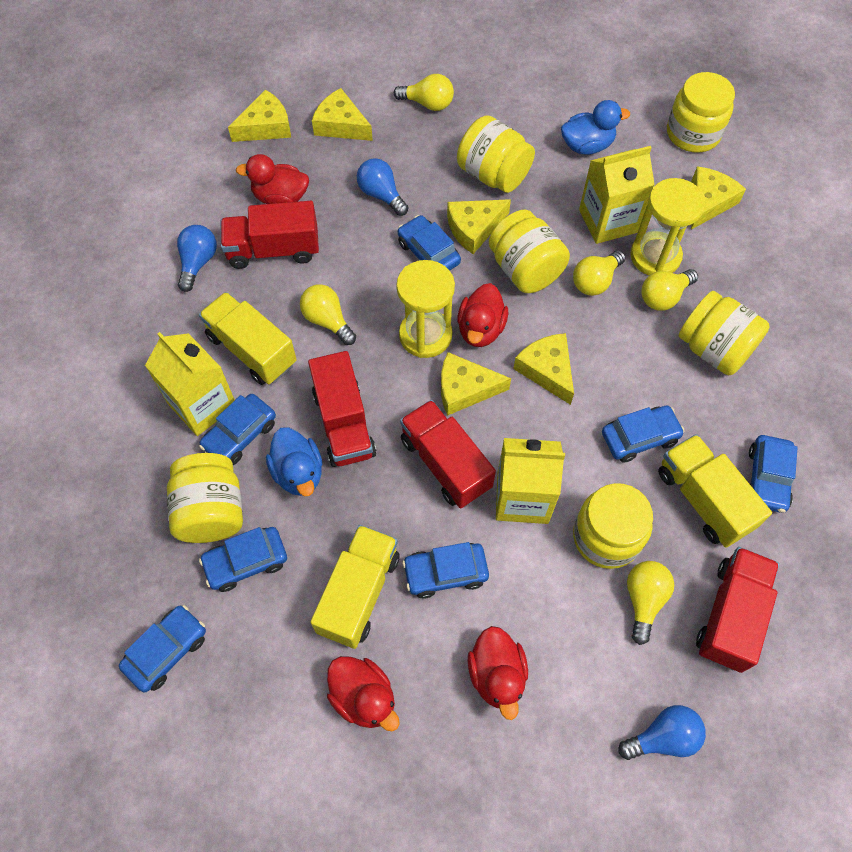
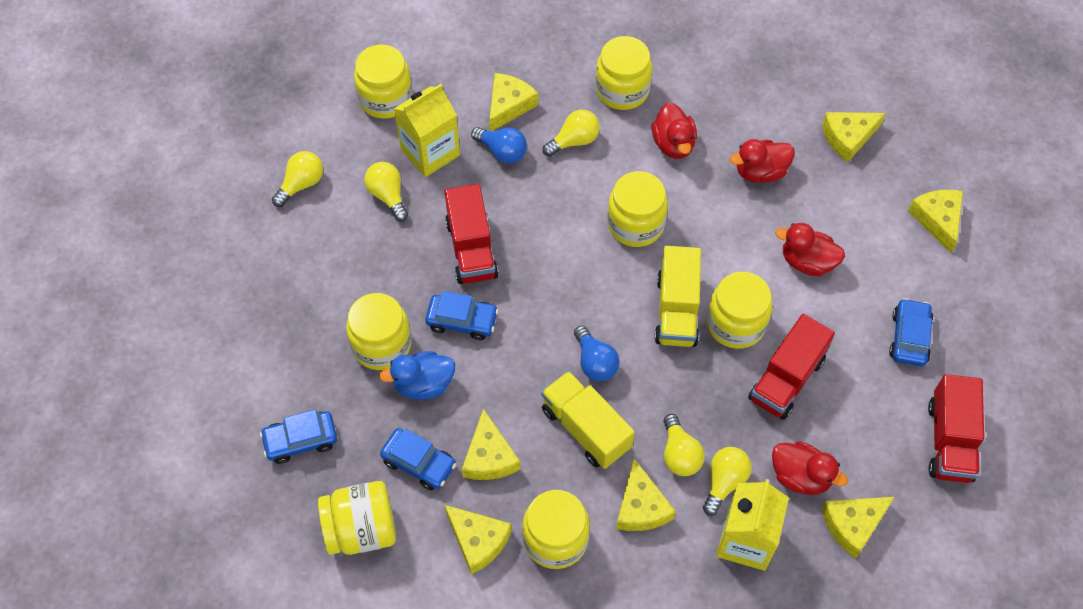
blue car: [119,605,206,692] [199,394,276,465] [199,527,287,592] [398,215,461,271] [402,542,489,599] [602,405,685,462] [749,435,798,513] = 7 -> [260,409,337,464] [380,428,456,491] [425,291,499,340] [889,298,933,366] = 4
blue duck: [266,428,323,496] [561,100,630,155] = 2 -> [379,351,455,399] = 1
blue light bulb: [177,225,217,292] [357,158,408,216] [618,705,706,760] = 3 -> [471,127,527,163] [574,326,620,381] = 2
red truck: [221,201,319,269] [308,351,376,467] [400,400,496,508] [696,547,779,673] = 4 -> [445,184,499,284] [748,314,835,420] [928,374,984,483] = 3
yellow carton: [145,332,235,436] [496,438,565,524] [579,146,655,244] = 3 -> [394,84,460,177] [716,479,789,571] = 2
yellow cheese: [228,90,291,142] [312,88,373,141] [441,352,511,416] [447,199,511,254] [513,333,574,405] [691,166,746,230] = 6 -> [445,505,512,574] [462,409,520,480] [489,73,538,131] [616,459,676,531] [822,112,886,162] [822,497,895,559] [908,190,963,253] = 7
yellow hourglass: [396,260,455,358] [630,178,705,275] = 2 -> none = 0
yellow jar: [167,453,243,543] [457,115,535,193] [489,210,570,293] [573,483,653,569] [667,72,735,153] [679,291,770,375] = 6 -> [318,481,396,555] [346,293,411,370] [354,45,413,119] [522,490,590,569] [596,36,652,110] [607,171,668,247] [707,272,773,349] = 7
yellow truck: [199,292,297,385] [310,525,400,649] [658,434,772,548] = 3 -> [541,371,635,469] [654,246,701,347] = 2

